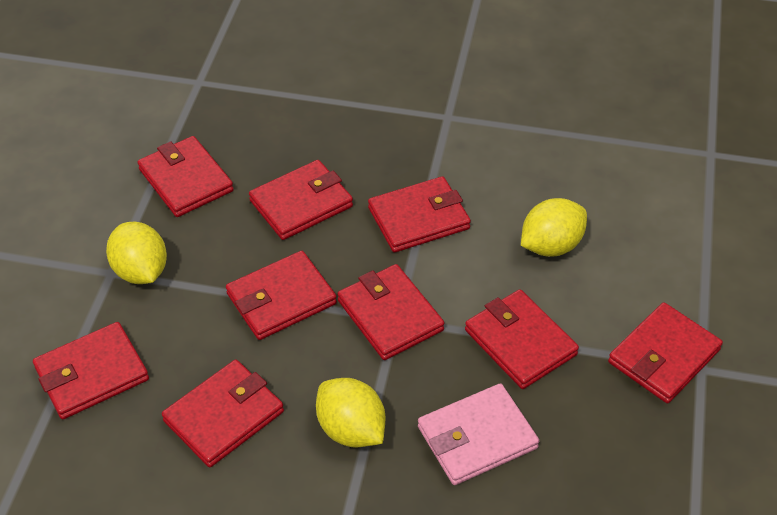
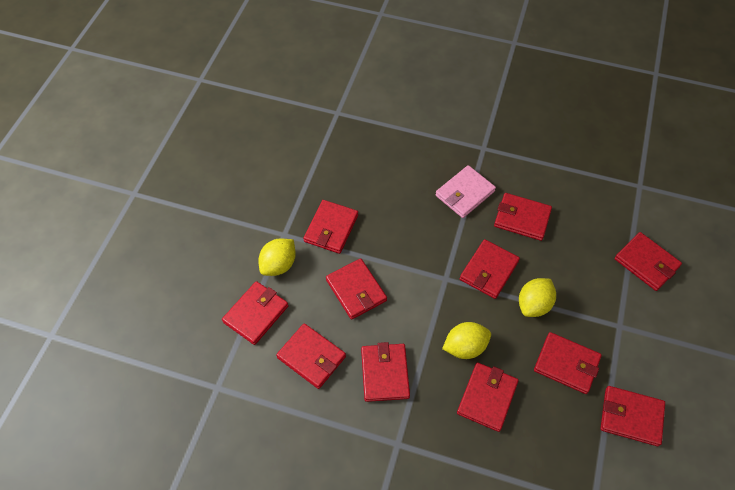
red wallet: [33,322,149,419] [138,136,234,217] [162,360,284,467] [226,251,337,340] [249,160,353,240] [338,264,444,360] [368,176,471,253] [465,289,579,389] [608,302,723,403] = 9 -> [222,281,288,345] [276,323,346,389] [303,200,358,254] [326,259,387,320] [361,342,410,402] [457,362,519,432] [460,239,520,299] [494,193,552,241] [534,332,602,394] [600,386,665,446] [615,232,682,291] = 11

